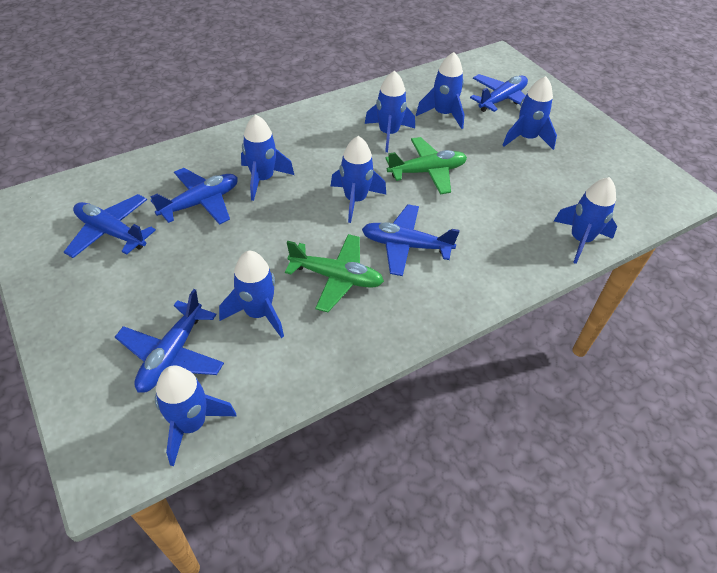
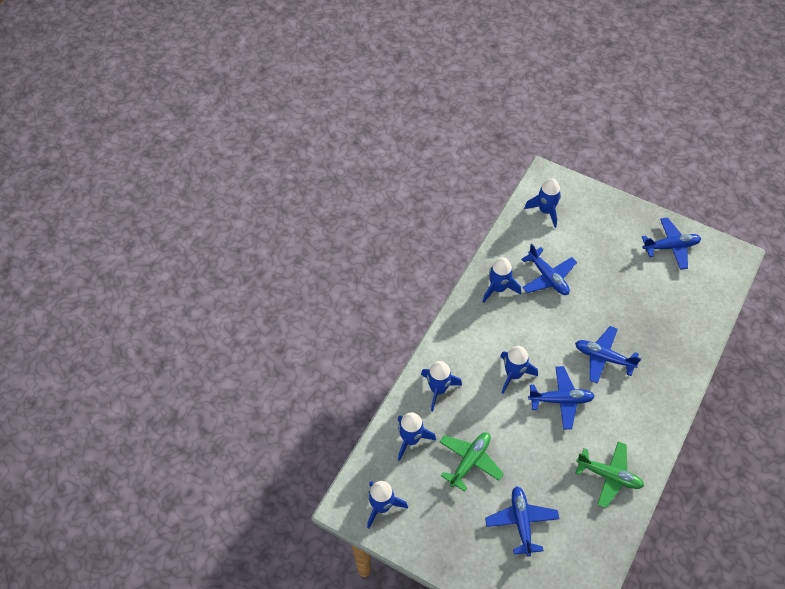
blue rocket: [155,365,237,466] [219,251,284,338] [241,115,294,201] [331,136,386,223] [365,71,415,152] [416,52,465,129] [502,76,557,150] [554,177,617,264] = 8 -> [367,481,408,529] [398,412,436,461] [421,361,462,411] [482,257,521,303] [500,346,538,394] [524,178,561,228] = 6

